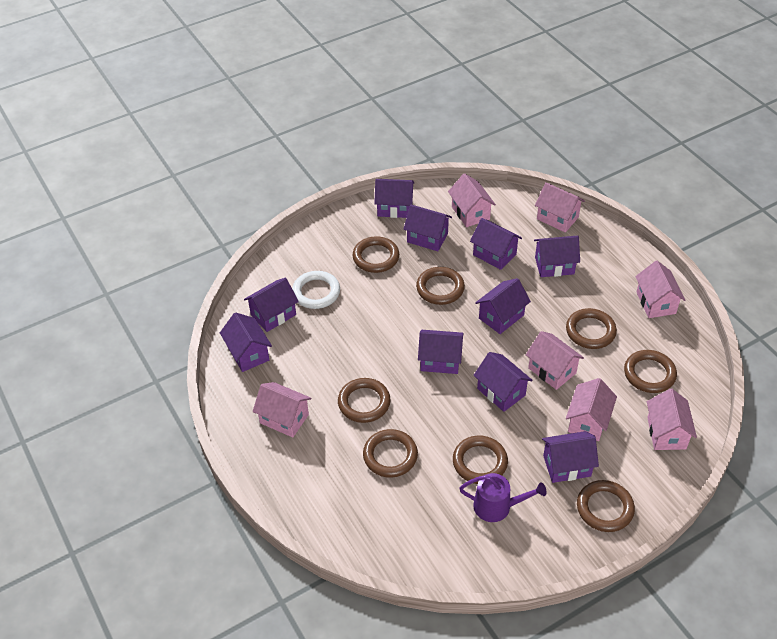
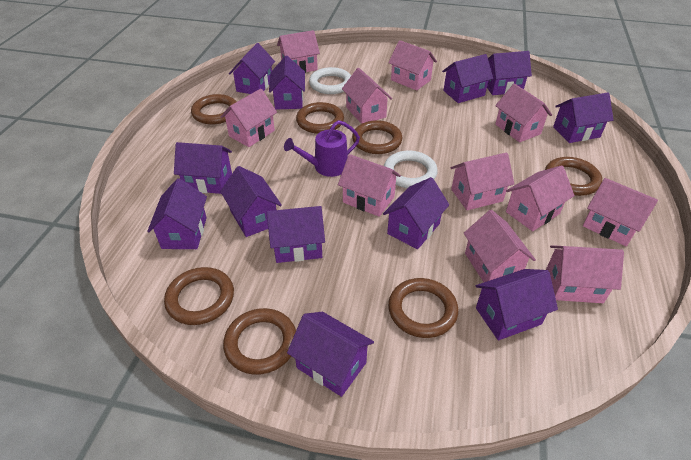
brown ring: [338,378,391,423] [353,236,399,273] [363,429,418,478] [416,267,465,305] [453,435,508,484] [566,308,617,349] [577,480,635,532] [624,350,677,393] = 8 -> [164,267,234,325] [191,94,237,125] [223,308,296,375] [296,102,344,134] [352,120,402,154] [388,278,458,338] [545,157,602,196] = 7
pink house: [253,382,311,437] [448,173,496,227] [526,331,584,390] [535,182,585,232] [566,378,617,441] [635,261,685,318] [647,389,697,450] = 7 -> [221,89,277,147] [277,30,320,73] [338,154,401,217] [342,68,392,124] [388,40,437,91] [451,153,514,210] [464,210,536,282] [495,84,552,142] [506,165,575,231] [546,245,624,303] [583,178,658,246] = 11
purple house: [220,312,272,372] [244,278,299,332] [374,179,414,218] [403,204,452,251] [418,330,464,374] [470,218,522,270] [473,352,533,412] [475,278,531,334] [534,236,580,277] [542,431,599,483] = 10 -> [147,178,207,249] [174,142,232,194] [220,166,282,237] [229,43,275,94] [267,206,325,263] [269,56,305,110] [287,312,374,397] [383,177,449,249] [442,54,493,103] [476,269,558,340] [487,51,532,95] [553,92,614,143] = 12
white ring: [292,271,340,309] = 1 -> [309,67,351,94] [384,151,438,188] = 2

